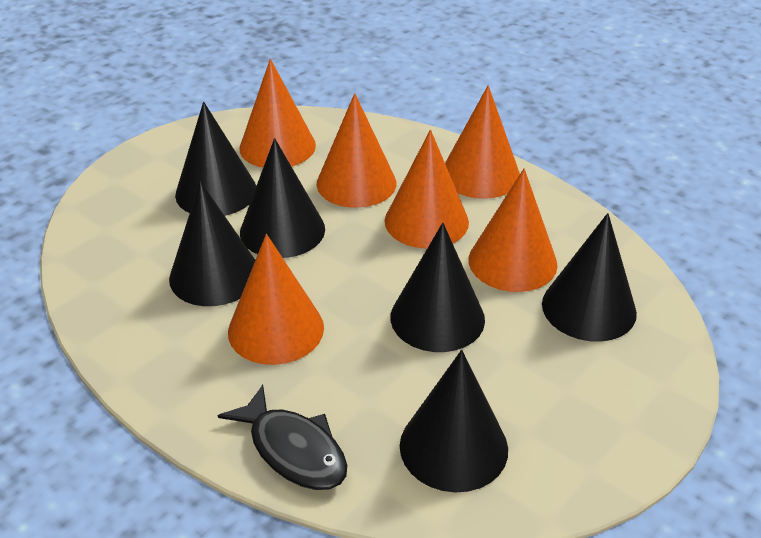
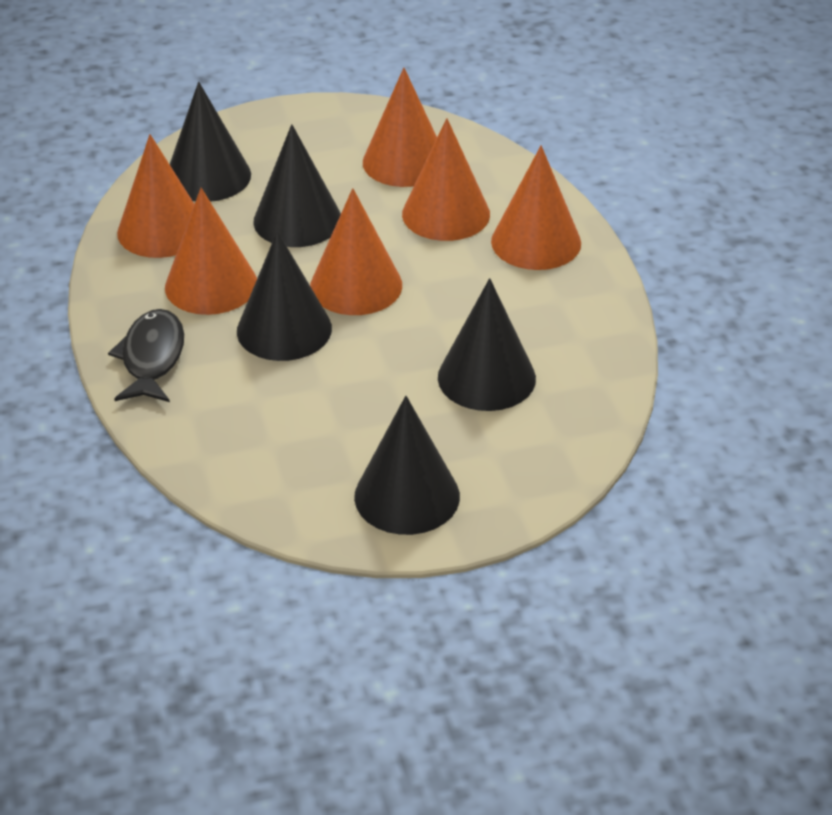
black cone: [169,181,255,306] [175,102,256,216] [240,138,325,258] [391,223,485,352] [400,350,508,492] [542,213,637,342] = 6 -> [170,82,251,202] [237,231,332,361] [253,124,341,247] [354,396,460,535] [438,278,536,411] = 5

